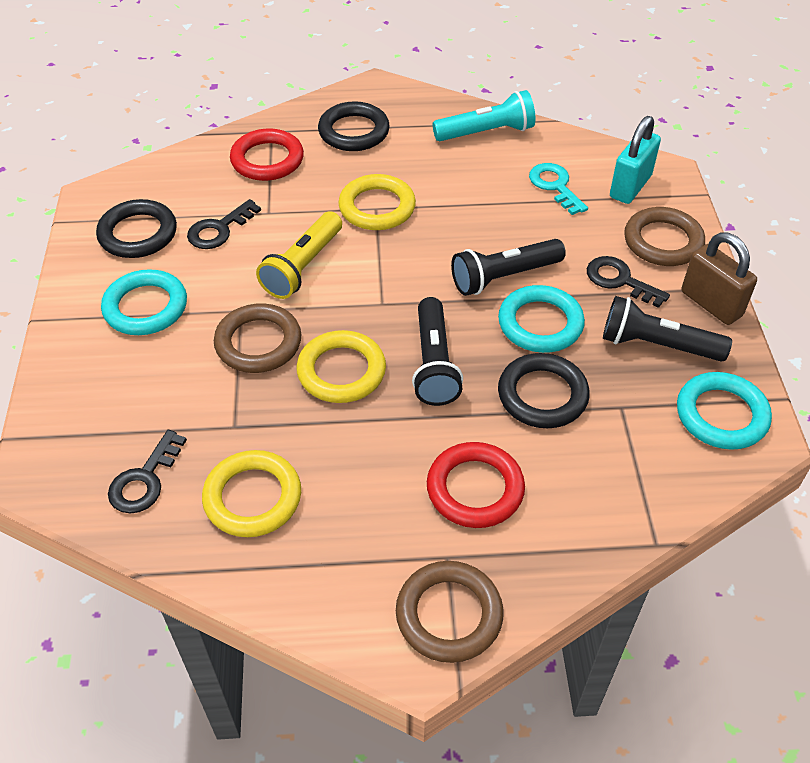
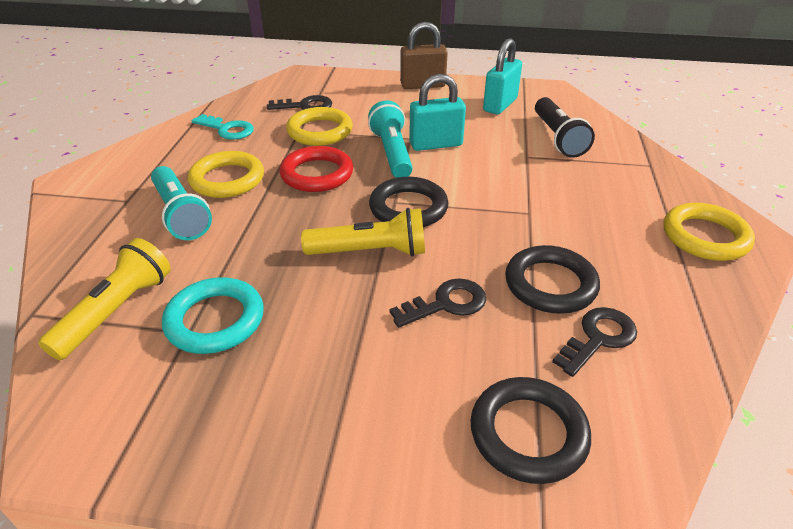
black flashlight: [412,297,463,406] [451,239,566,296] [603,296,732,362] = 3 -> [535,97,595,158] = 1
brown ring: [214,303,301,373] [396,561,504,663] [624,207,705,266] = 3 -> none = 0
red ring: [230,129,304,181] [427,442,525,528] = 2 -> [280,146,353,192] = 1
turquoise flashlight: [433,90,535,141] = 1 -> [151,166,212,240] [368,100,413,178] = 2
turquoise padlock: [610,116,661,204] = 1 -> [409,74,466,151] [483,38,522,114] = 2
turquoise ring: [101,269,187,335] [498,285,585,353] [677,372,772,450] = 3 -> [162,277,264,354] = 1
yellow flashlight: [256,211,342,299] = 1 -> [38,238,171,360] [301,208,425,257] = 2

